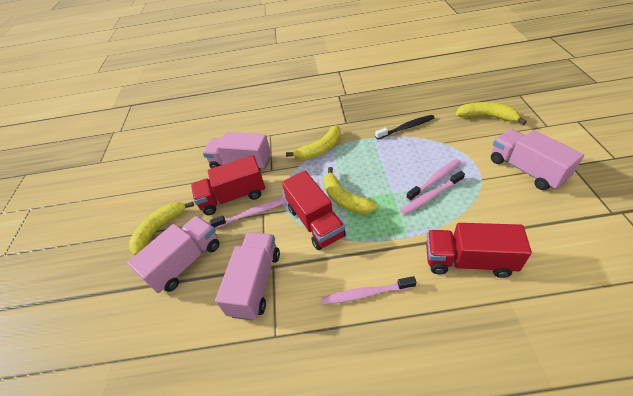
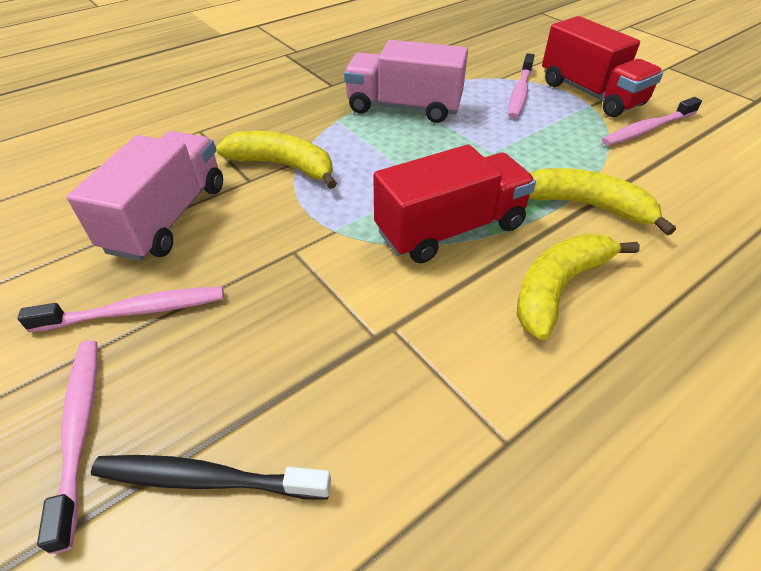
pink truck: [127,216,220,293] [203,132,271,170] [215,233,280,321] [491,129,584,190] = 4 -> [67,131,223,261] [344,40,468,123] = 2
red truck: [191,155,265,215] [282,171,346,250] [426,223,532,278] = 3 -> [373,144,536,263] [542,16,663,117] = 2
yellow banana: [129,202,194,255] [286,125,341,160] [323,167,378,214] [456,102,527,125] = 4 -> [216,131,337,189] [517,234,640,340] [529,168,676,236] = 3

